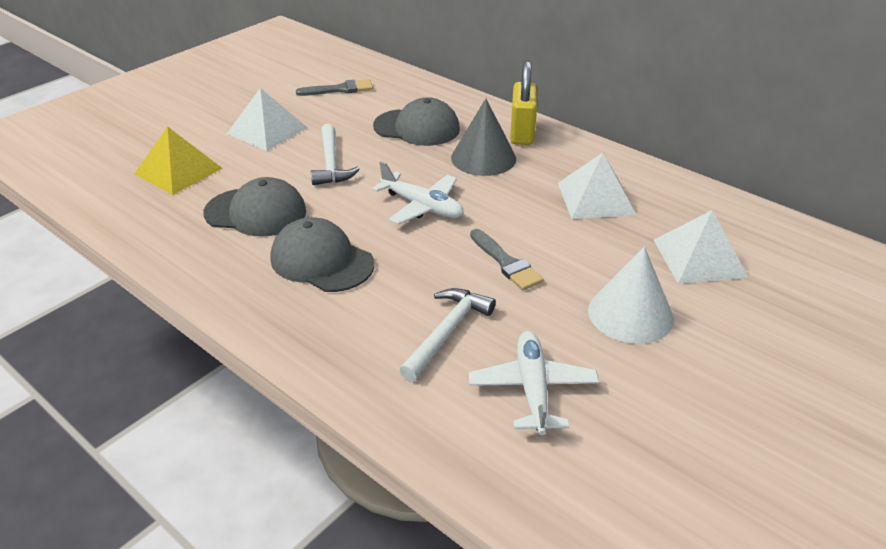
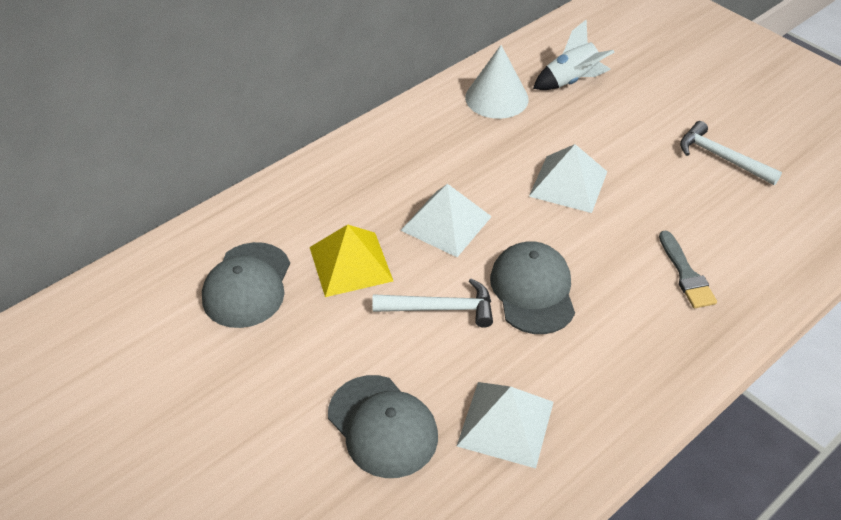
grey brush: [296,79,373,96] [470,229,544,290] = 2 -> [659,230,717,308] = 1
grey cone: [451,99,516,176] = 1 -> none = 0
white plane: [372,161,464,225] [469,331,599,435] = 2 -> none = 0
white rocket: none = 0 -> [533,19,615,90] = 1
yellow padlock: [510,61,537,145] = 1 -> none = 0

